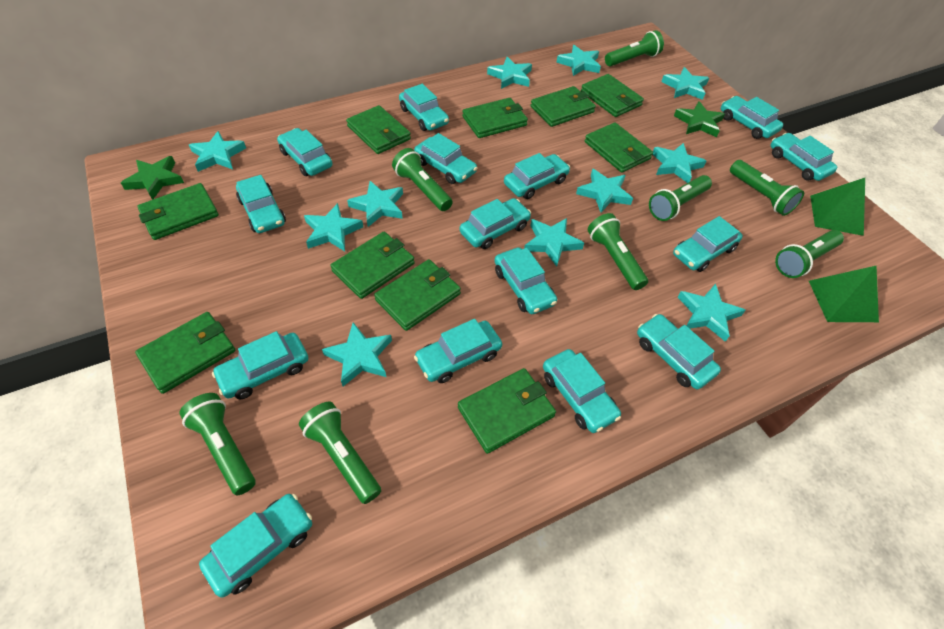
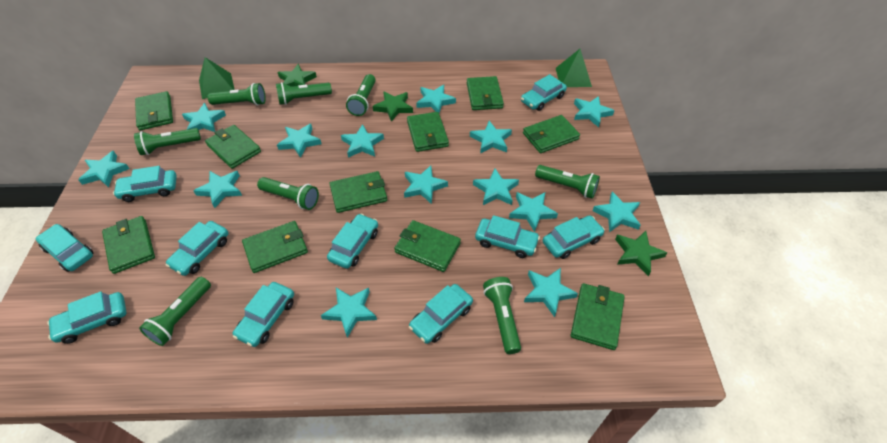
green star: [121,156,184,200] [674,101,725,137] = 2 -> [278,64,317,87] [373,91,413,122] [615,231,667,276] = 3
turquoise car: [199,494,312,598] [212,331,308,400] [236,175,286,233] [277,128,333,176] [399,84,449,131] [414,133,477,184] [414,319,502,383] [460,198,531,249] [495,247,557,314] [504,153,570,199] [543,349,621,433] [637,314,721,389] [673,216,743,272] [721,96,783,139] [770,133,837,181] = 15 -> [36,224,93,272] [47,291,127,344] [113,166,177,202] [166,221,229,276] [233,282,294,347] [327,214,378,269] [409,284,473,344] [475,215,540,258] [521,74,567,111] [543,215,605,259] = 10
turquoise star: [189,131,246,172] [304,203,363,251] [322,322,392,386] [347,181,403,227] [487,57,532,89] [525,218,584,267] [556,45,601,76] [576,169,633,213] [653,143,706,183] [661,67,709,100] [678,284,746,342] = 11 -> [78,151,130,187] [182,103,226,132] [194,171,242,208] [277,124,321,158] [321,288,377,338] [341,124,384,158] [404,166,448,204] [416,85,456,113] [470,121,512,154] [473,168,519,205] [509,192,558,232] [524,268,578,317] [574,96,615,127] [593,192,641,232] = 14

